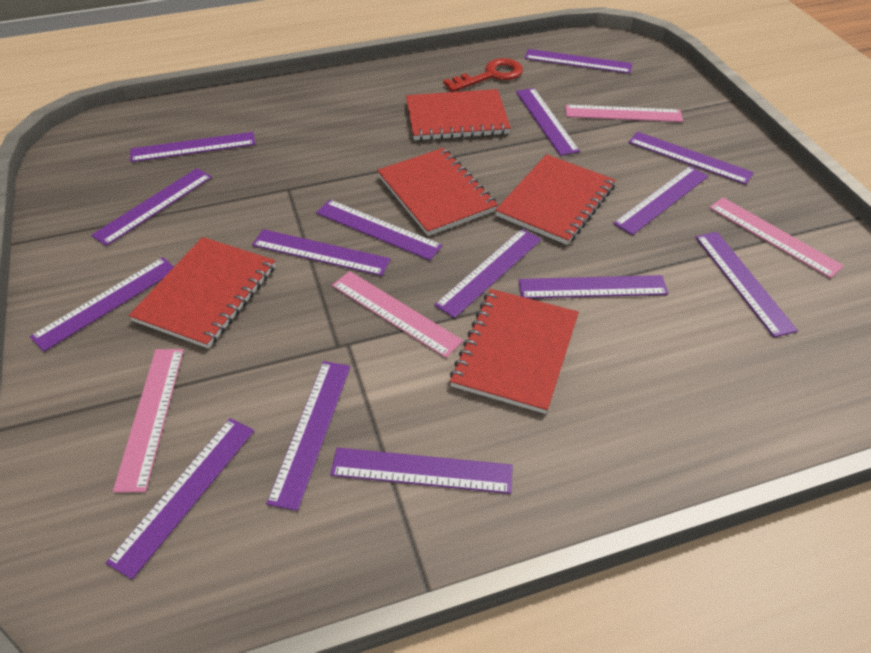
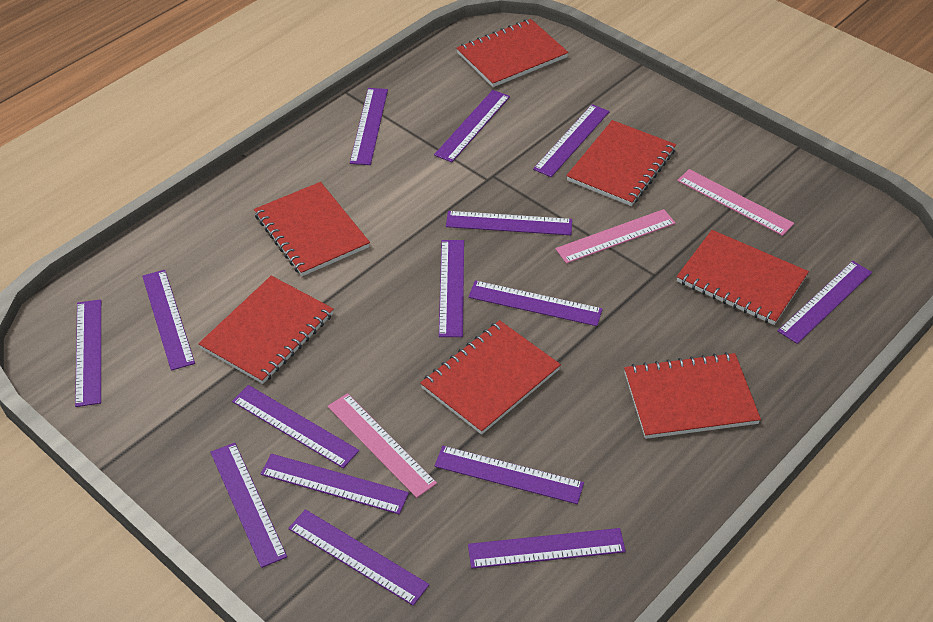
pink ruler: [113,349,184,493] [332,271,463,358] [565,105,683,122] [709,197,844,278] = 4 -> [328,393,437,498] [555,209,676,264] [677,169,794,236] = 3
red key: [443,58,523,92] = 1 -> none = 0
red notebook: [129,237,275,348] [377,148,498,236] [406,89,511,141] [450,289,579,414] [495,154,616,245] = 5 -> [198,276,334,384] [254,182,370,276] [420,320,561,435] [456,19,569,87] [566,120,676,206] [624,352,761,439] [677,230,809,325] = 7

